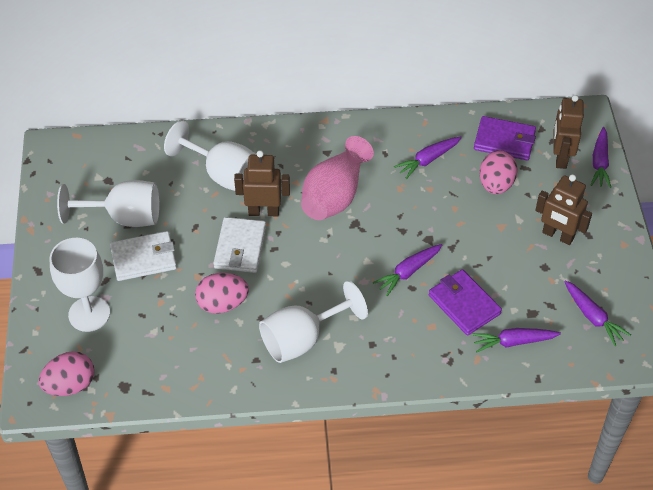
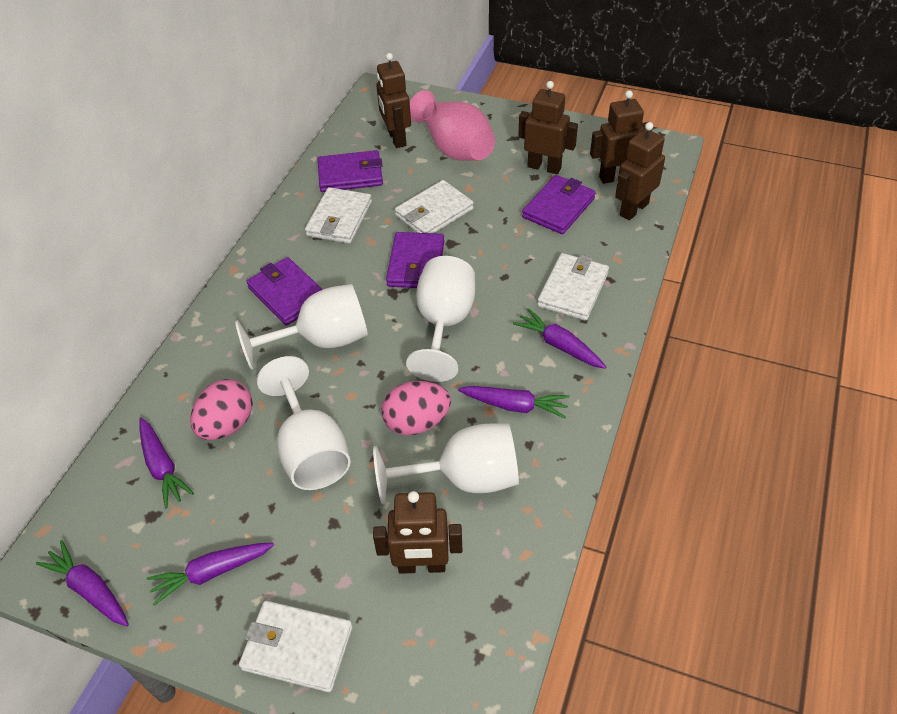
brown robot: [234,150,290,216] [535,174,592,245] [553,95,584,169] = 3 -> [373,491,462,574] [376,53,411,148] [518,81,578,174] [590,90,652,184] [615,122,665,220] = 5
pink egg: [38,351,94,396] [195,273,249,313] [480,151,518,194] = 3 -> [190,379,253,440] [381,381,451,435] = 2
purple wallet: [429,269,502,336] [474,116,536,160] = 2 -> [246,257,323,326] [318,150,383,192] [386,232,444,288] [522,175,596,234] = 4
white wallet: [110,231,177,281] [214,217,266,273] = 2 -> [239,601,353,692] [305,187,372,244] [395,180,474,233] [537,253,609,320] = 4

